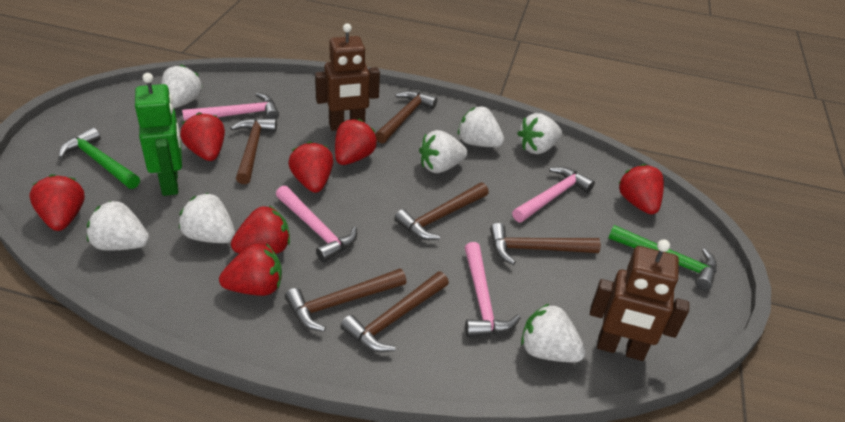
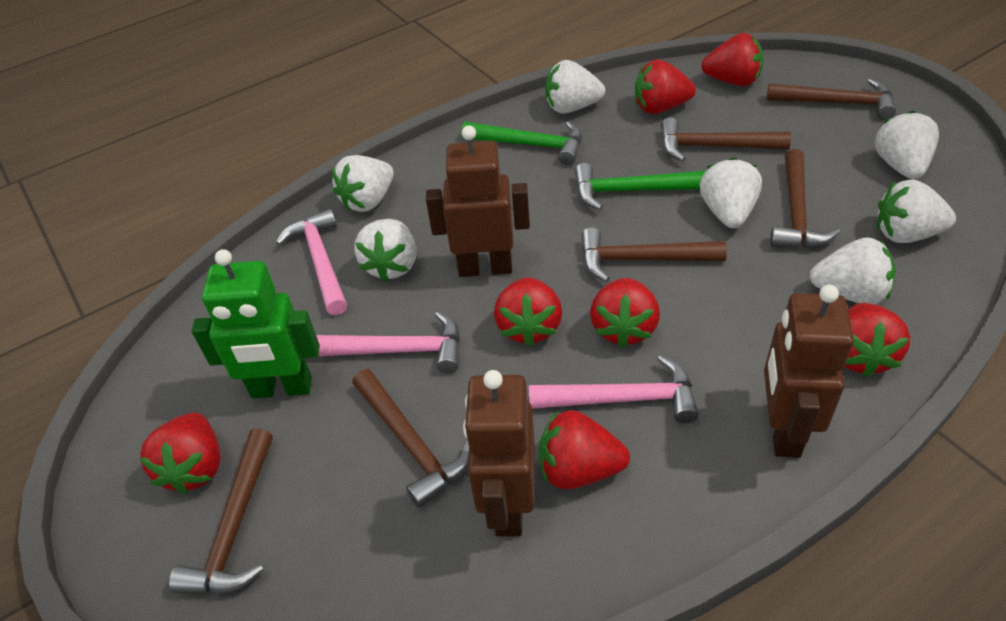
brown robot: [315,23,380,131] [590,239,689,361] = 2 -> [426,125,530,277] [463,370,535,537] [764,285,854,458] = 3
pink hammer: [182,93,279,121] [276,185,357,262] [465,242,521,337] [512,167,595,222] = 4 -> [276,209,347,315] [316,312,460,373] [529,355,699,423] = 3

